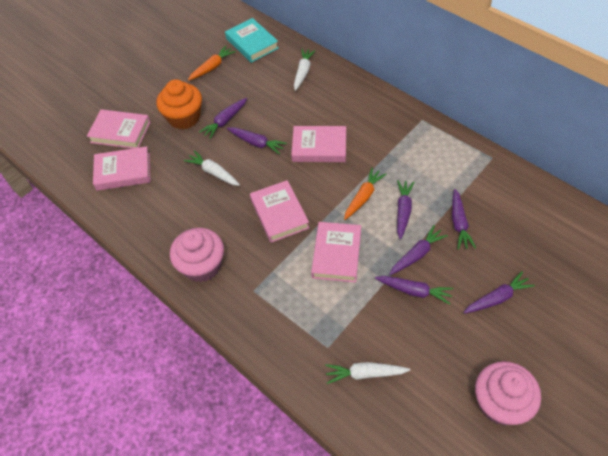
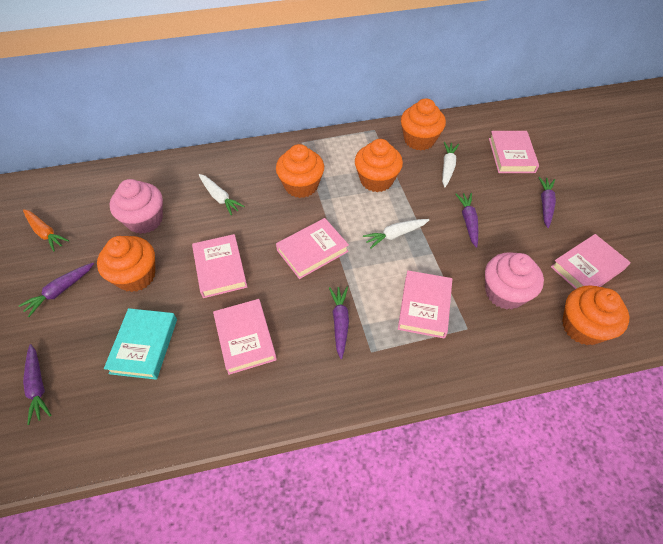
orange carrot: [188,46,236,81] [344,168,386,220] = 2 -> [23,209,69,252] = 1
orange cupcake: [156,79,202,129] = 1 -> [97,236,155,292] [276,144,324,198] [355,139,403,192] [401,99,446,150] [562,285,629,345] = 5
pink book: [87,109,150,149] [93,146,151,191] [250,180,309,243] [291,126,346,162] [311,222,361,283] = 5 -> [192,234,247,298] [213,299,277,375] [276,218,349,279] [398,270,452,339] [489,131,539,173] [551,234,631,289] = 6
purple carrot: [199,98,247,139] [227,127,287,155] [375,276,454,305] [389,225,448,275] [397,180,414,239] [452,189,476,250] [463,271,535,314] = 7 -> [19,263,94,317] [23,344,51,425] [329,287,349,359] [456,193,478,248] [538,177,556,228] = 5

